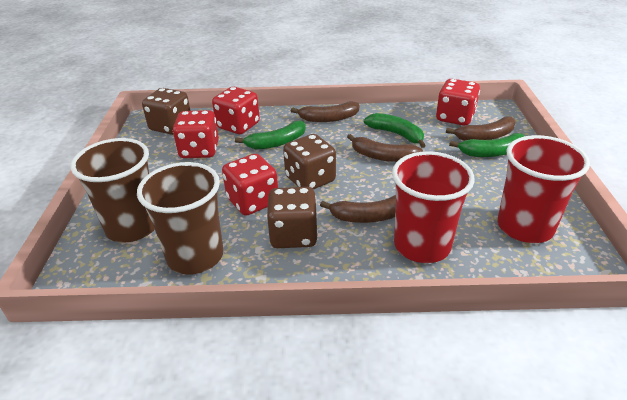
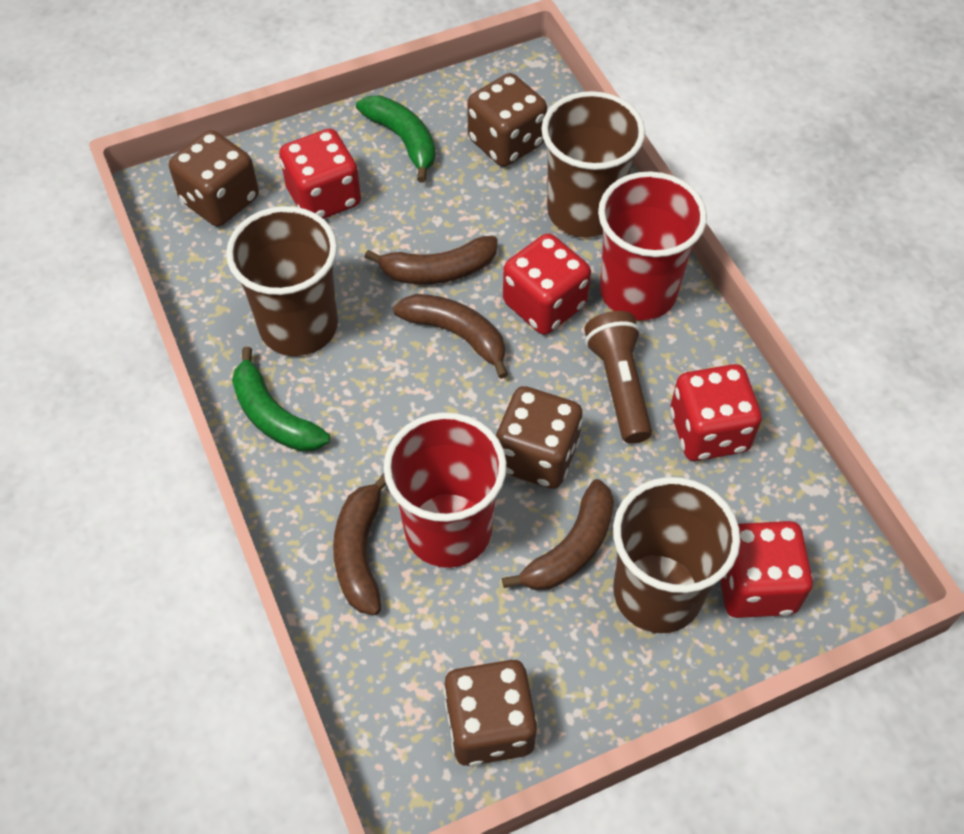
brown cup: [71,138,155,243] [137,162,224,275] = 2 -> [226,206,338,356] [541,91,645,238] [613,477,740,633] = 3
brown dice: [142,88,191,135] [267,187,318,248] [283,134,336,190] = 3 -> [169,130,259,226] [444,660,538,766] [467,73,547,167] [496,386,583,489] = 4
brown flashlight: none = 0 -> [584,311,652,444] = 1
green banana: [235,121,306,149] [364,113,426,148] [449,133,524,157] = 3 -> [232,347,330,452] [356,96,436,182] = 2

